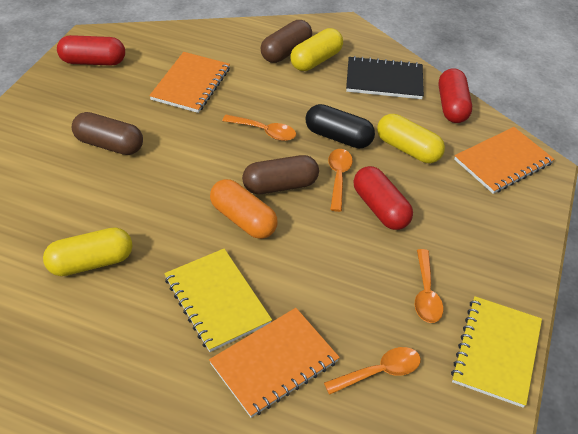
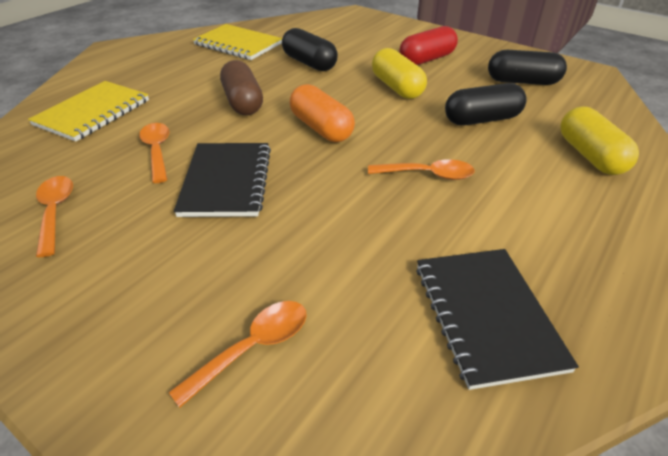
black capsule: [306,104,375,149] = 1 -> [282,28,338,71] [445,83,527,125] [488,50,567,85] = 3
black notebook: [346,56,424,99] = 1 -> [174,143,271,217] [416,249,579,390] = 2
brown capsule: [71,112,143,155] [242,155,319,194] [261,20,312,63] = 3 -> [220,60,263,115] = 1
orange notebook: [149,52,230,113] [209,308,340,418] [454,127,554,194] = 3 -> none = 0
red capsule: [57,35,125,66] [354,166,413,230] [438,68,472,123] = 3 -> [399,26,458,65] = 1
yellow capsule: [43,227,133,276] [290,28,343,71] [377,114,445,163] = 3 -> [372,48,427,99] [560,107,639,175] = 2

